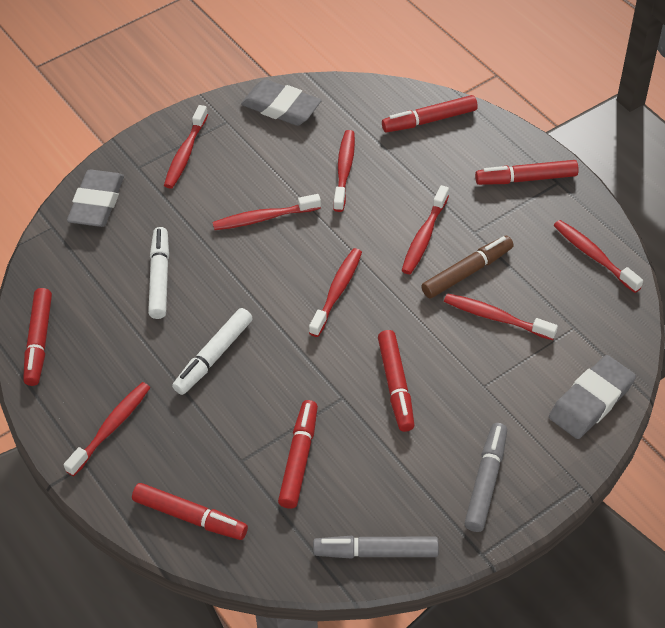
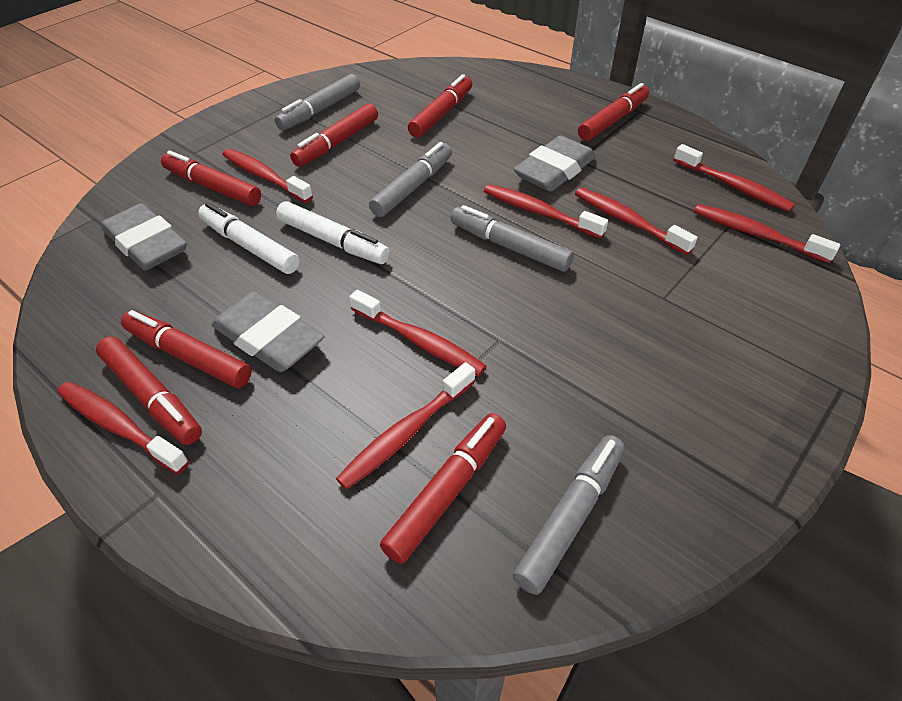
brown marker: [421,236,514,298] = 1 -> none = 0
grey marker: [313,536,439,559] [464,423,507,532] = 2 -> [275,74,360,131] [369,142,452,217] [451,205,574,272] [513,435,625,595] = 4
red marker: [23,288,52,386] [132,483,248,540] [278,400,318,509] [378,330,414,432] [382,95,478,133] [475,160,579,185] = 6 -> [96,336,202,445] [121,310,252,388] [161,150,261,206] [290,103,378,167] [380,413,506,564] [408,74,472,138] [578,83,649,141] = 7

